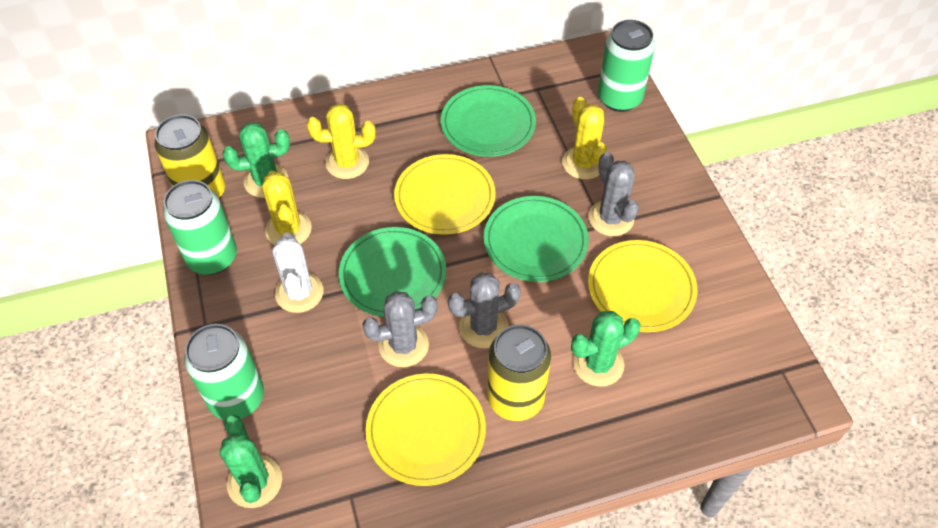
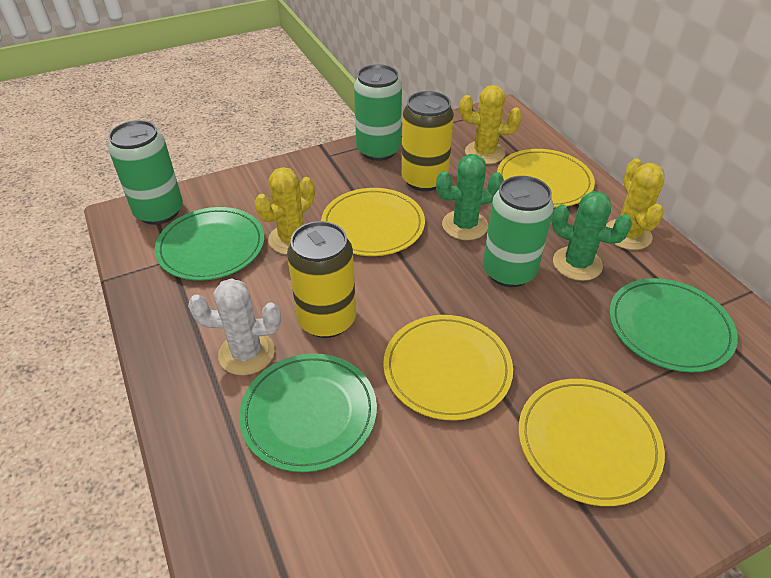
green cactus: [219,415,282,508] [223,122,290,198] [571,311,641,387] = 3 -> [436,154,504,240] [551,191,632,281] = 2
grey cactus: [362,291,438,367] [448,273,521,348] [588,152,639,236] = 3 -> none = 0
yellow plate: [366,374,486,486] [394,154,496,235] [588,240,698,332] = 3 -> [321,188,425,256] [383,315,513,421] [497,149,595,208] [518,379,665,506] = 4

